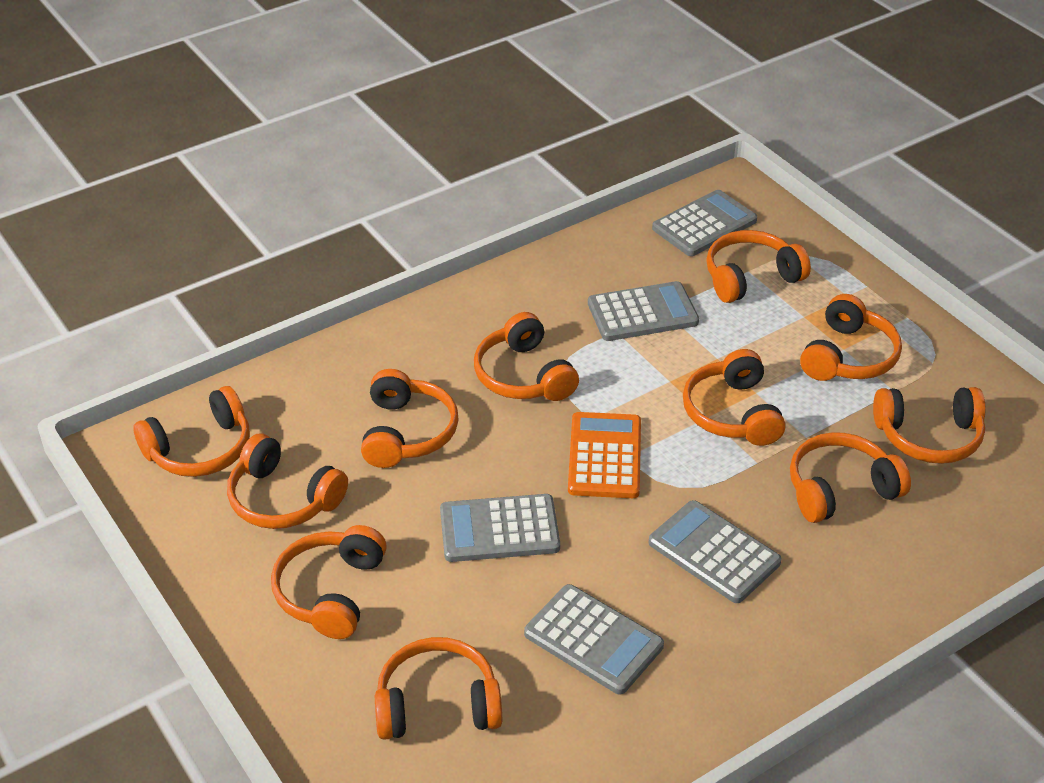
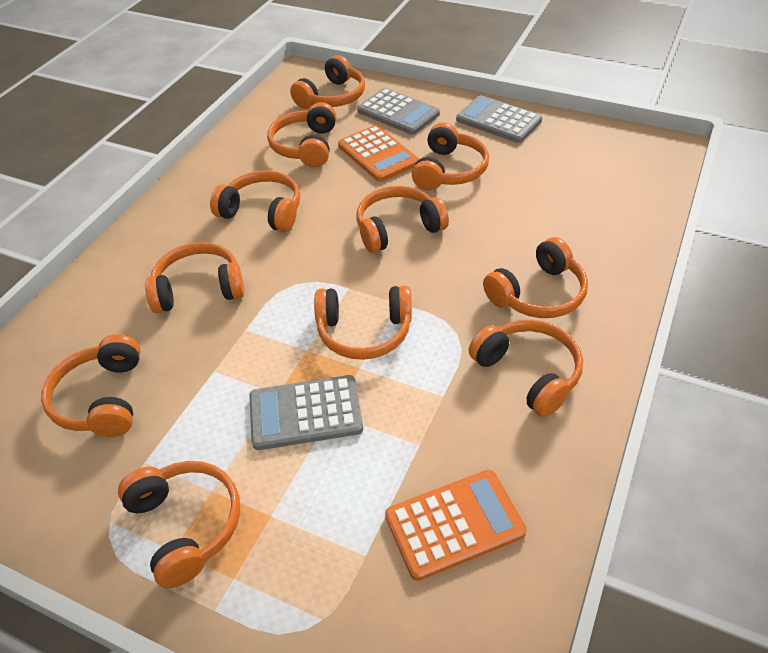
grey calculator: [440,494,560,562] [524,584,664,695] [588,281,699,341] [649,500,781,603] [652,190,757,256] = 5 -> [249,375,363,450] [357,88,440,135] [456,95,542,143] = 3
orange calculator: [568,412,641,498] = 1 -> [338,125,419,182] [385,470,527,581] = 2

